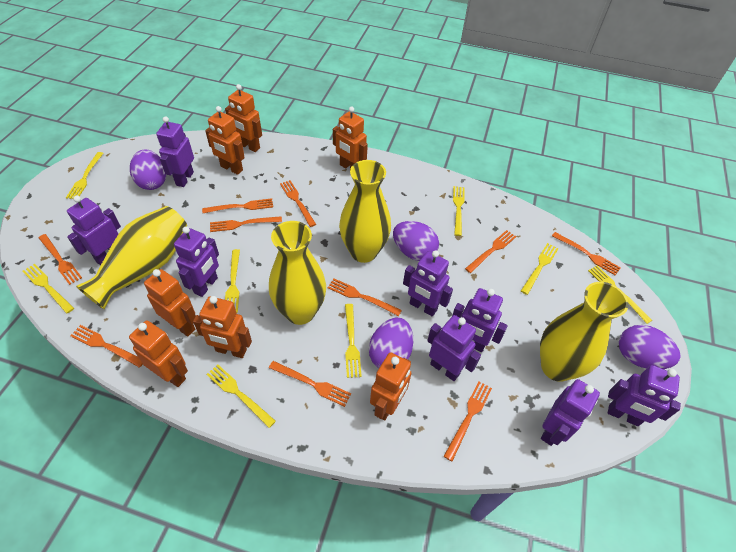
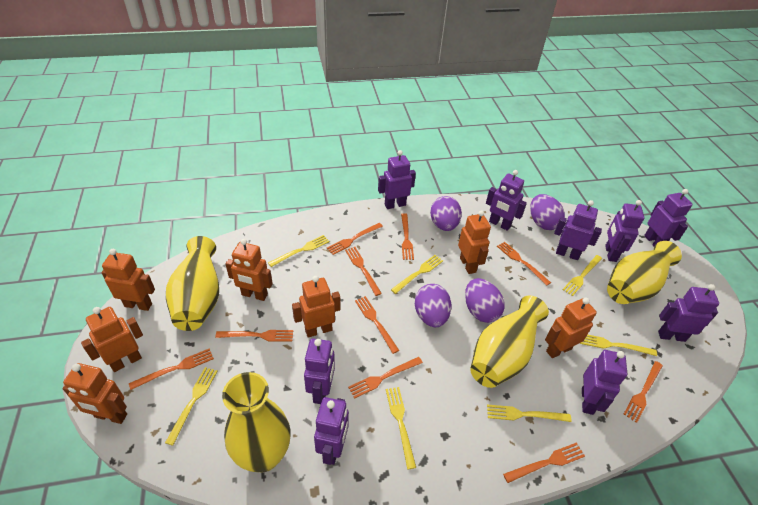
purple robot: [67,196,121,266] [156,116,194,187] [174,227,219,297] [403,250,453,317] [427,315,481,381] [452,288,508,352] [541,379,600,446] [608,365,681,426] = 8 -> [304,339,335,404] [314,397,349,465] [378,150,416,209] [486,170,527,231] [554,200,602,260] [582,350,628,415] [605,200,644,262] [644,189,693,246] [658,284,719,342] = 9
yellow fork: [22,264,74,314] [66,152,104,199] [206,365,276,428] [225,249,240,313] [345,304,362,378] [453,186,465,236] [521,243,559,295] [588,265,652,324] = 8 -> [165,367,218,446] [268,235,330,267] [386,387,416,470] [391,255,443,294] [487,405,572,422] [563,255,602,296] [580,335,657,356] = 7

